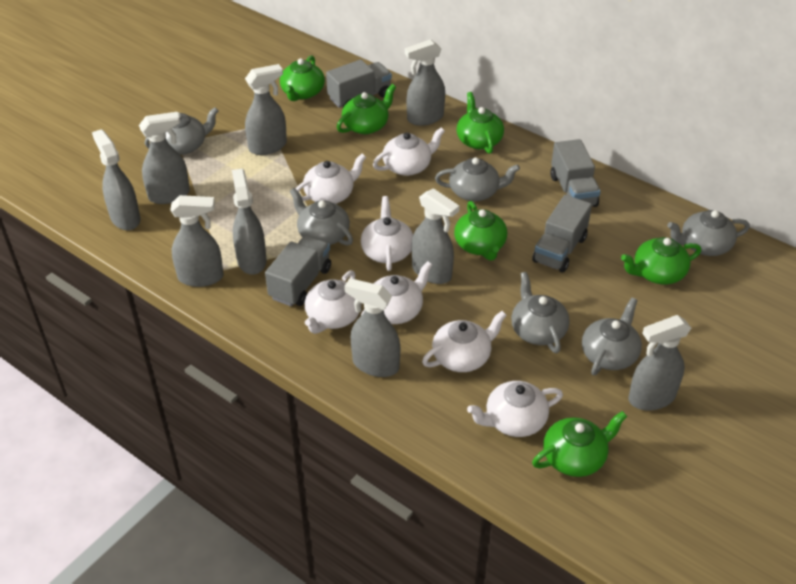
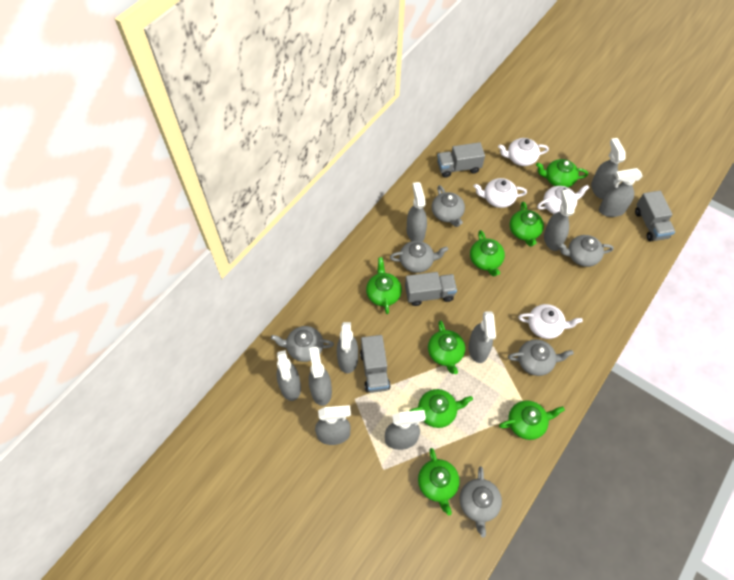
green teapot: [280,56,325,101] [337,84,396,134] [454,201,507,261] [457,92,504,154] [532,411,627,477] [621,237,701,285] = 6 -> [366,257,402,314] [409,389,473,428] [418,448,460,515] [428,320,465,374] [470,230,505,276] [499,400,565,440] [510,202,544,247] [536,159,588,187] = 8
grey spray bottle: [92,129,140,230] [139,112,190,204] [170,195,224,287] [232,169,267,275] [245,64,287,155] [344,278,400,377] [405,39,445,126] [412,188,460,284] [628,315,691,411] = 9 -> [277,350,301,401] [309,347,332,406] [315,405,351,445] [337,322,358,373] [385,410,426,450] [406,182,427,242] [468,312,496,363] [544,189,575,251] [591,138,626,199] [599,168,643,217] = 10
white teapot: [296,153,366,204] [305,271,362,334] [361,196,413,271] [361,261,432,324] [373,127,445,176] [422,311,507,372] [467,381,563,437] = 7 -> [474,178,527,208] [498,138,549,166] [518,304,583,339] [537,185,590,214] = 4

